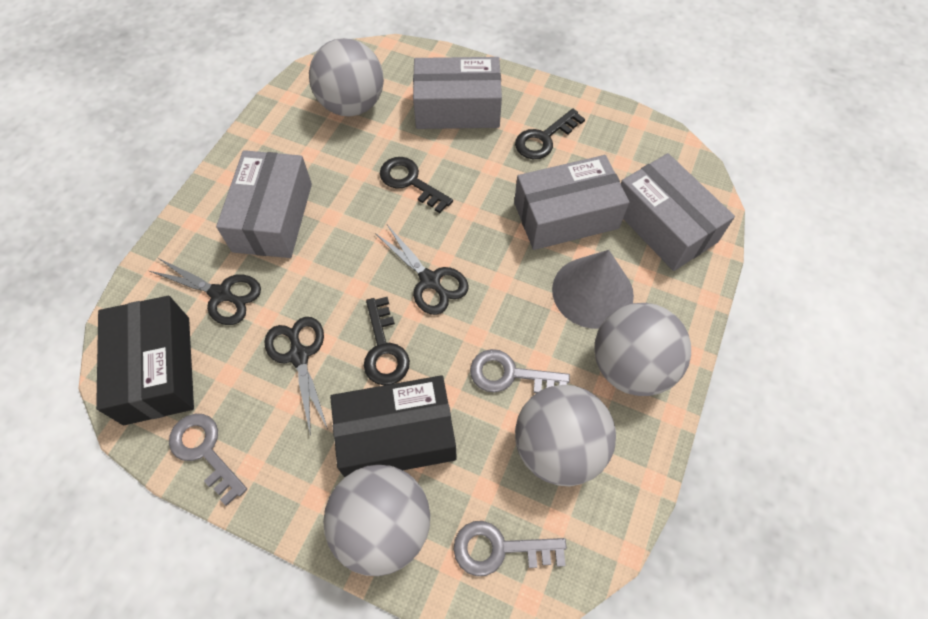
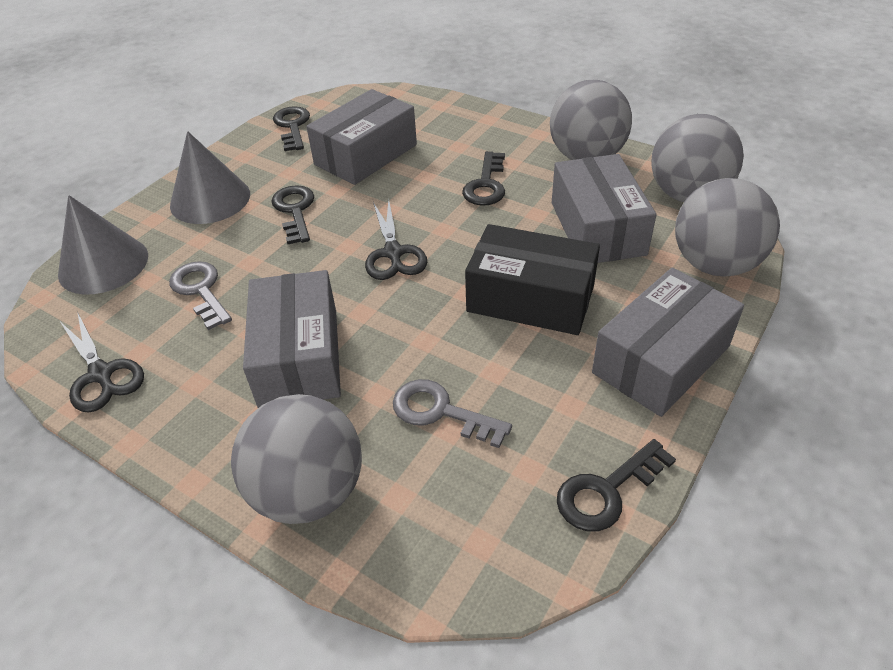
black box: [96,296,194,425] [330,375,457,477] = 2 -> [465,224,600,335] = 1
black key: [364,297,410,385] [380,157,453,213] [515,109,585,159] = 3 -> [271,185,314,244] [273,106,310,151] [462,151,505,206] [557,439,676,532] = 4
black scissors: [149,258,261,325] [264,317,328,436] [375,225,469,315] = 3 -> [61,314,144,412] [365,199,427,280] = 2
grey cone: [552,250,634,329] = 1 -> [58,195,148,294] [170,131,250,224] = 2
grey key: [169,414,247,506] [454,521,567,576] [470,349,570,393] = 3 -> [169,261,232,330] [393,379,512,448] = 2

